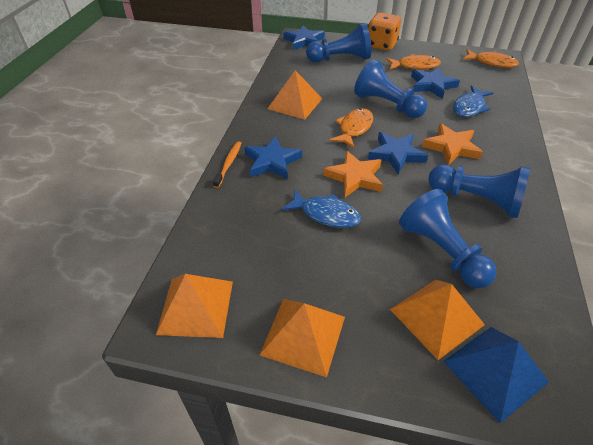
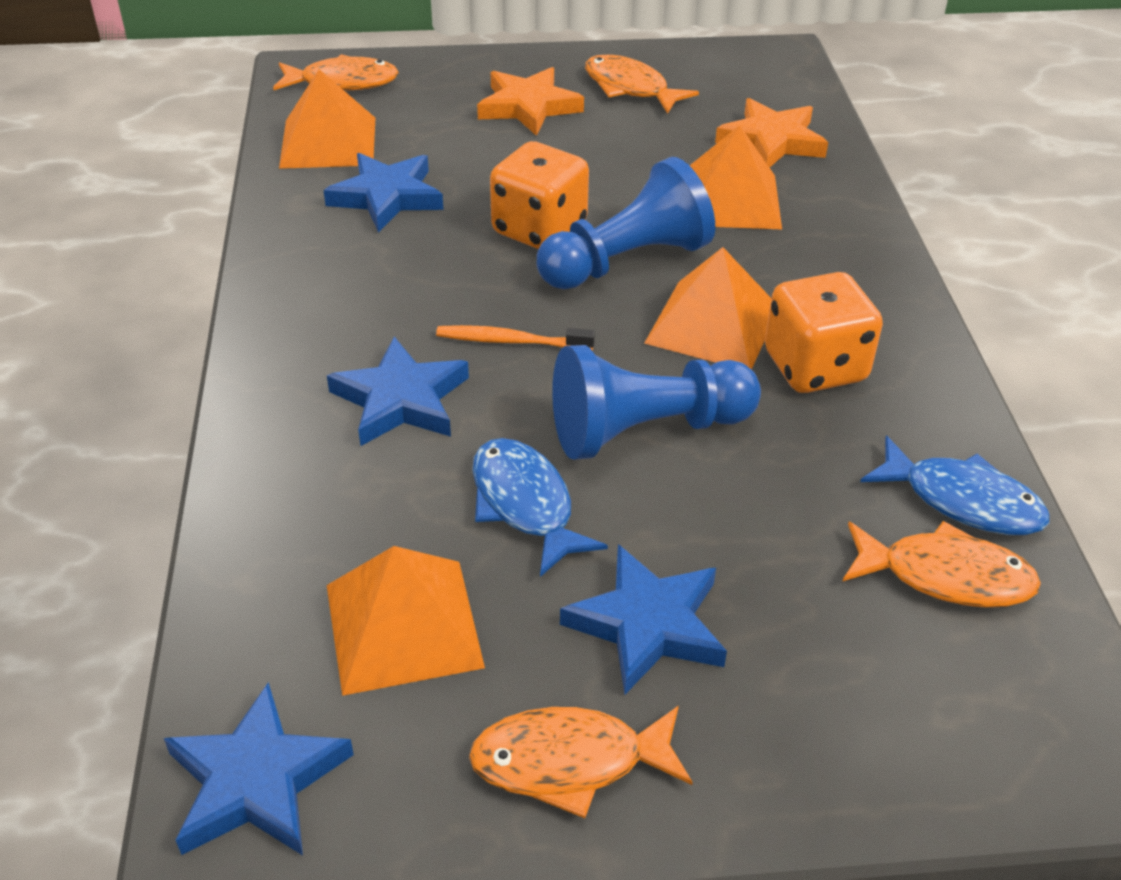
blue pawn: [306,23,371,62] [354,59,427,118] [399,189,497,288] [428,164,530,218] = 4 -> [537,157,715,289] [552,345,761,460] = 2
blue pyramid: [443,327,549,423] = 1 -> none = 0
orange dice: [368,13,401,51] = 1 -> [490,141,589,249] [765,272,883,393] = 2
orange fish: [329,108,373,148] [386,54,441,70] [463,49,519,68] = 3 -> [273,54,399,90] [469,706,693,818] [585,55,699,114] [842,521,1041,608] = 4

